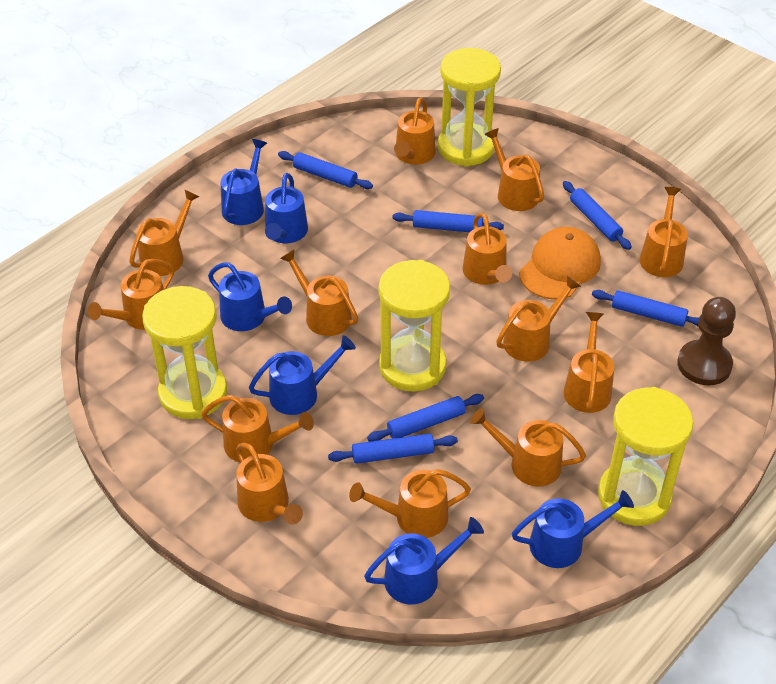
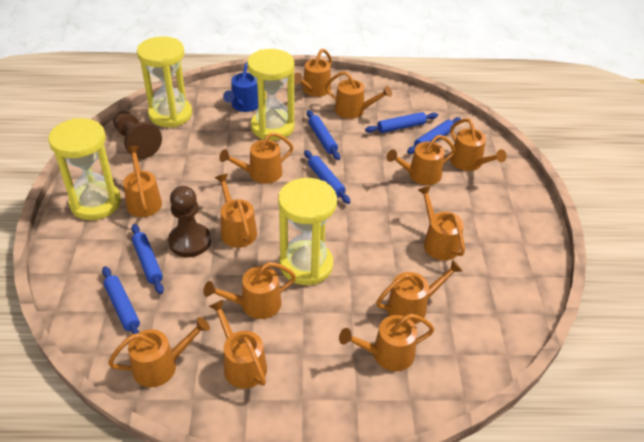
blue watering can: [208,263,292,331] [221,139,267,225] [249,335,356,415] [265,173,308,243] [364,517,484,605] [512,490,634,568] = 6 -> [223,62,258,112] = 1
brown pawn: [677,297,736,385] = 1 -> [113,111,162,159] [168,186,211,257] = 2
orange cap: [519,227,601,300] = 1 -> none = 0

